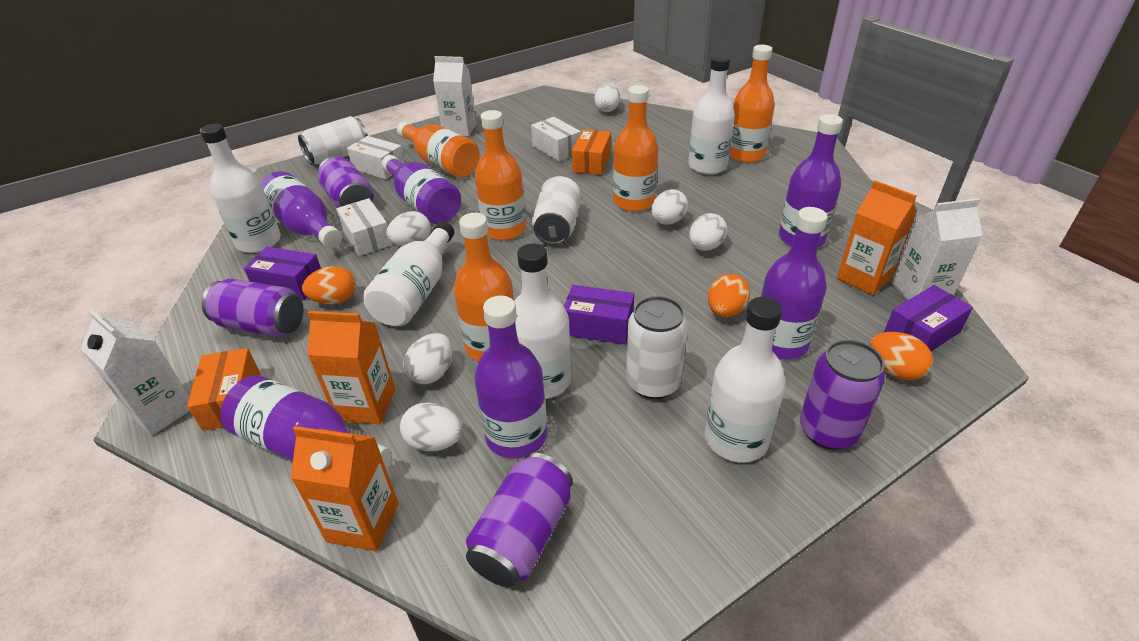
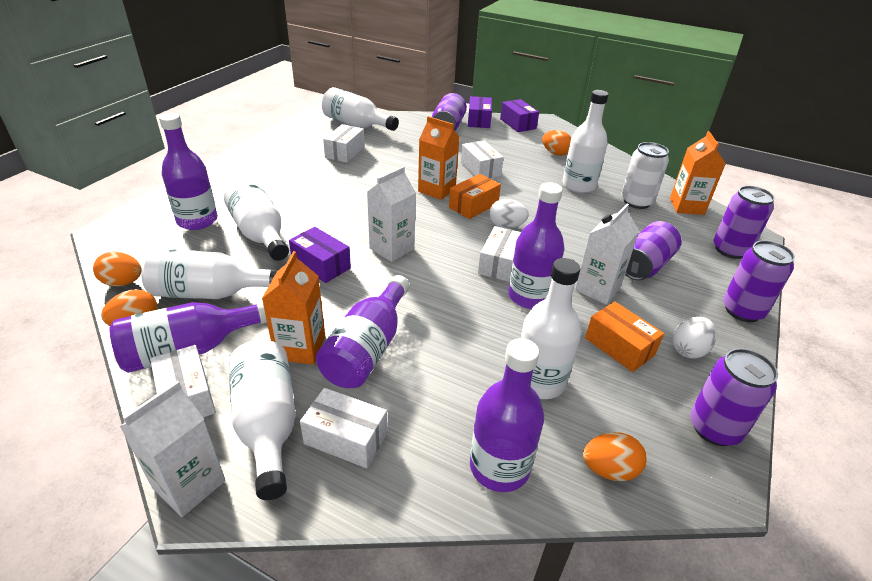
orange bottle: [397,121,480,178] [454,213,514,361] [475,110,526,240] [613,85,658,212] [729,45,775,163] = 5 -> none = 0
orange egg: [302,266,356,304] [708,274,750,317] [870,332,933,380] = 3 -> [93,251,142,286] [101,289,158,326] [542,130,571,156] [583,432,646,481] = 4
purple bottle: [221,375,392,469] [261,171,342,248] [382,155,461,224] [474,295,547,458] [761,207,827,360] [779,114,843,247] = 6 -> [109,301,267,373] [159,113,218,230] [316,275,410,388] [470,338,544,492] [508,182,564,309] = 5
purple can: [202,279,304,337] [318,156,373,208] [466,453,573,587] [800,340,885,450] = 4 -> [432,93,467,131] [625,221,682,280] [690,348,778,446] [714,186,775,259] [723,240,795,322] = 5
white bottle: [200,124,281,253] [363,221,454,326] [514,243,571,399] [688,55,735,175] [705,297,785,462] = 5 -> [141,249,279,299] [224,179,289,261] [229,340,296,500] [322,87,399,131] [520,258,581,399] [562,90,609,193] = 6
white box: [336,198,392,256] [347,136,405,179] [531,117,581,162] = 3 -> [150,345,216,418] [300,388,388,468] [323,124,365,163] [461,140,504,178] [478,226,521,282] = 5
white can: [298,116,368,165] [532,176,581,245] [626,296,688,399] = 3 -> [621,142,669,209] = 1
white egg: [386,211,431,246] [400,402,462,452] [403,333,452,384] [594,83,620,112] [651,189,688,225] [689,213,728,251] = 6 -> [489,199,529,229] [673,317,717,359] = 2

